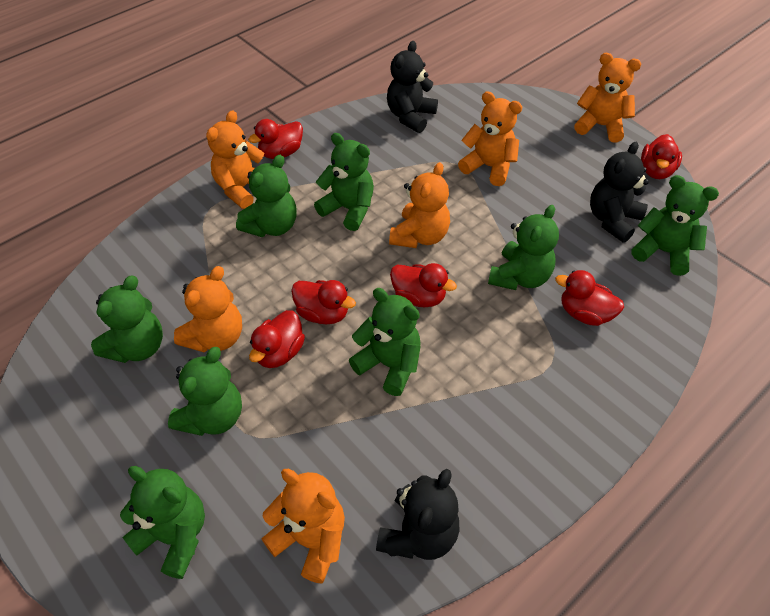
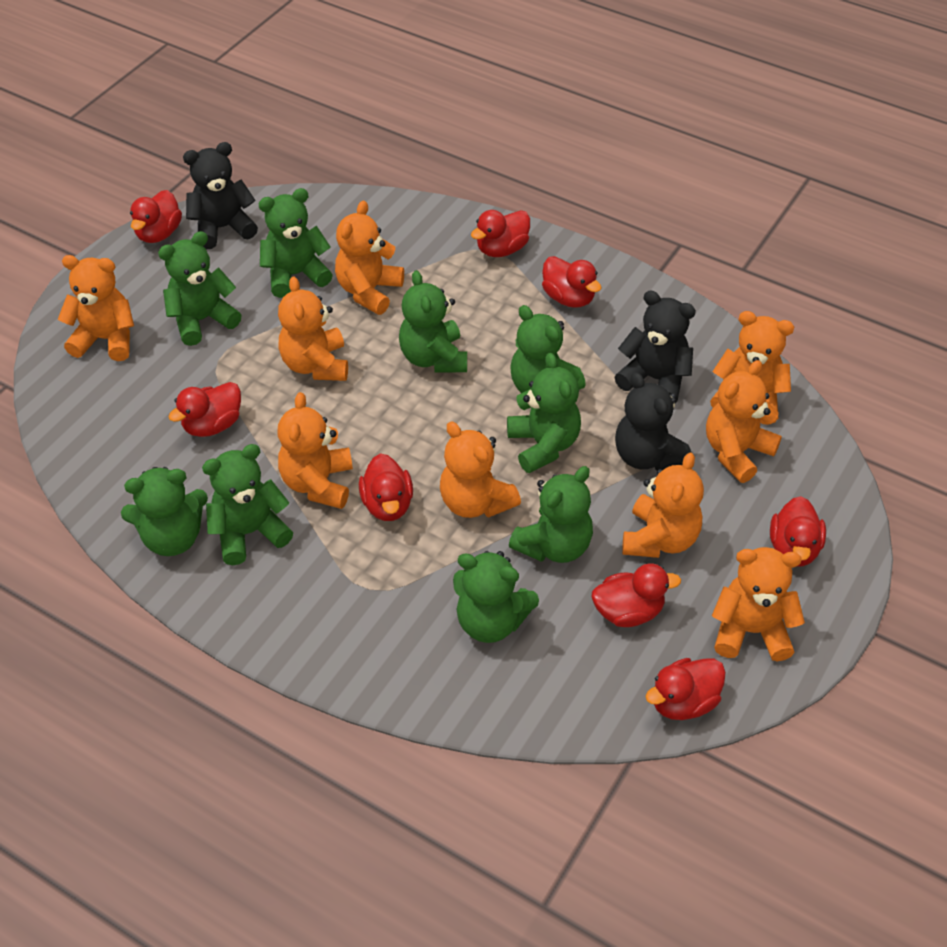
green teddy bear: [91,275,163,363] [120,466,205,579] [168,347,242,436] [236,155,297,237] [314,133,374,231] [349,288,421,396] [488,205,559,290] [632,175,719,276] = 8 -> [121,467,208,556] [158,231,242,346] [202,444,293,565] [258,188,333,298] [399,270,467,373] [453,551,539,643] [507,353,581,473] [509,466,593,563] [511,305,586,393] = 9
orange teddy bear: [174,266,242,352] [206,110,264,209] [262,469,345,583] [389,162,450,248] [458,91,522,186] [574,53,641,143] = 6 -> [58,255,134,361] [278,277,348,381] [278,392,353,509] [335,201,404,315] [440,421,521,518] [622,453,704,558] [706,360,782,483] [710,311,794,425] [712,547,805,661] = 9
red duck: [248,119,303,159] [249,310,305,368] [291,280,356,324] [390,263,457,307] [555,270,624,326] [641,134,682,179] = 6 -> [130,190,182,243] [168,382,241,437] [359,453,413,521] [471,210,530,257] [542,256,602,308] [592,563,681,627] [645,658,726,720] [770,496,826,567] = 8

